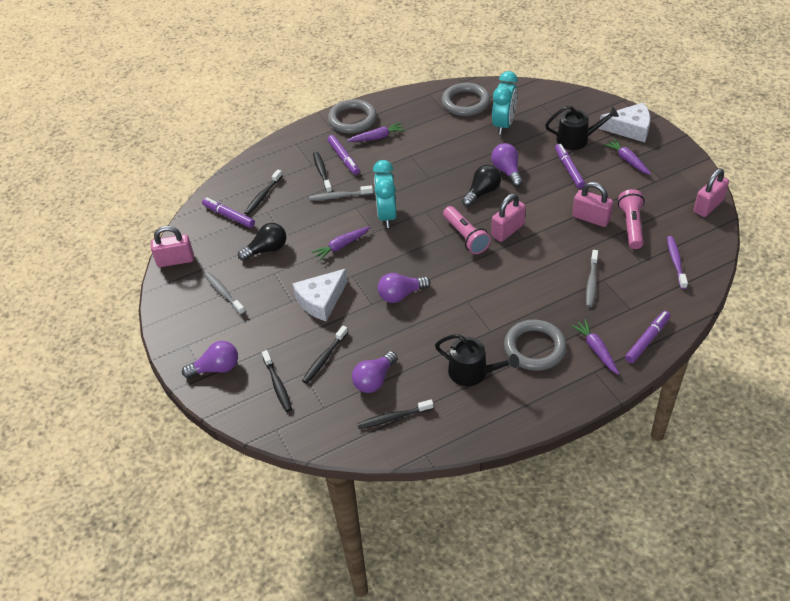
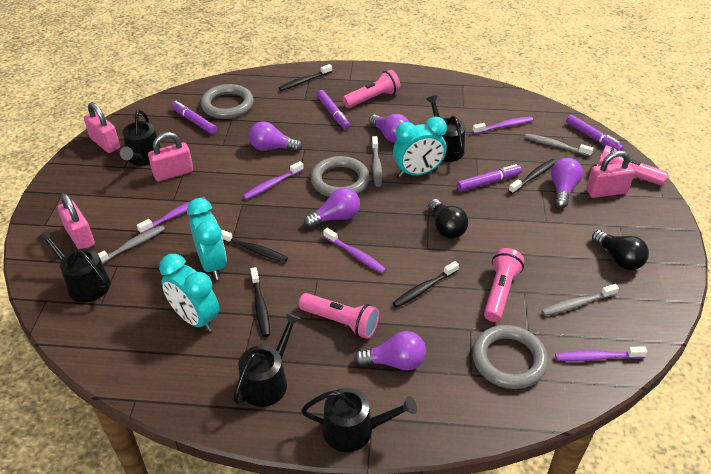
black watering can: [435,334,519,386] [545,106,619,150] = 2 -> [37,229,111,302] [120,110,161,166] [233,313,301,407] [301,388,417,452] [426,95,465,162] = 5
grey toothbrush: [204,272,245,315] [309,185,373,201] [586,250,598,307] = 3 -> [98,225,165,264] [371,136,382,187] [525,133,594,156] [541,284,619,316] = 4
pink flashlight: [443,206,491,254] [618,189,645,249] = 2 -> [299,293,379,339] [343,70,401,108] [484,248,524,322] [597,145,668,186] = 4
purple carrot: [311,226,370,261] [347,122,405,142] [571,319,619,375] [604,139,651,175] = 4 -> none = 0
purple light bulb: [182,341,238,378] [352,351,397,393] [378,273,430,303] [491,143,523,187] = 4 -> [249,121,302,152] [304,188,360,228] [354,331,426,370] [369,114,409,143] [551,158,583,208] = 5
purple toothbrush: [667,236,688,289] = 1 -> [137,197,206,233] [243,161,304,200] [323,228,387,274] [472,117,533,134] [555,346,648,361] = 5
turquoise clock: [373,160,397,228] [492,71,518,135] = 2 -> [159,254,219,332] [187,198,227,280] [393,117,447,177] = 3
white cheese: [292,269,348,322] [599,103,650,142] = 2 -> none = 0

